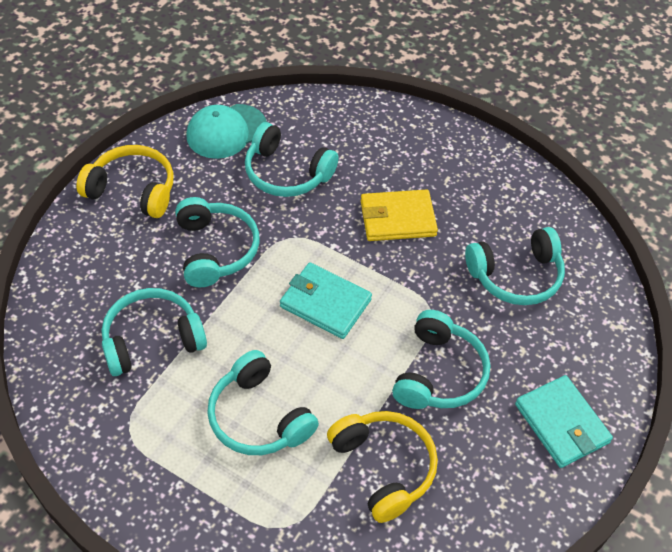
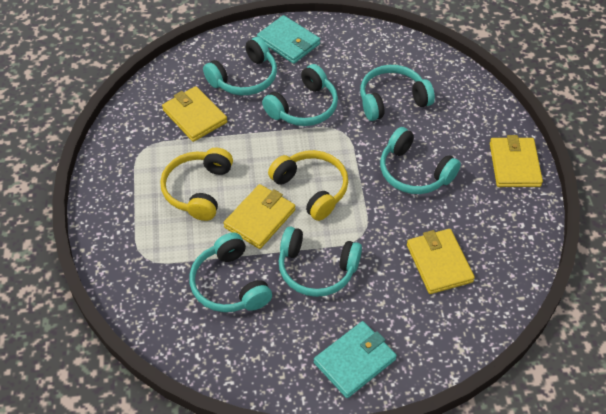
turquoise cap: [186,104,267,159] = 1 -> none = 0
yellow wallet: [361,190,438,241] = 1 -> [162,86,227,142] [223,184,295,249] [407,229,475,294] [490,135,543,187] = 4

